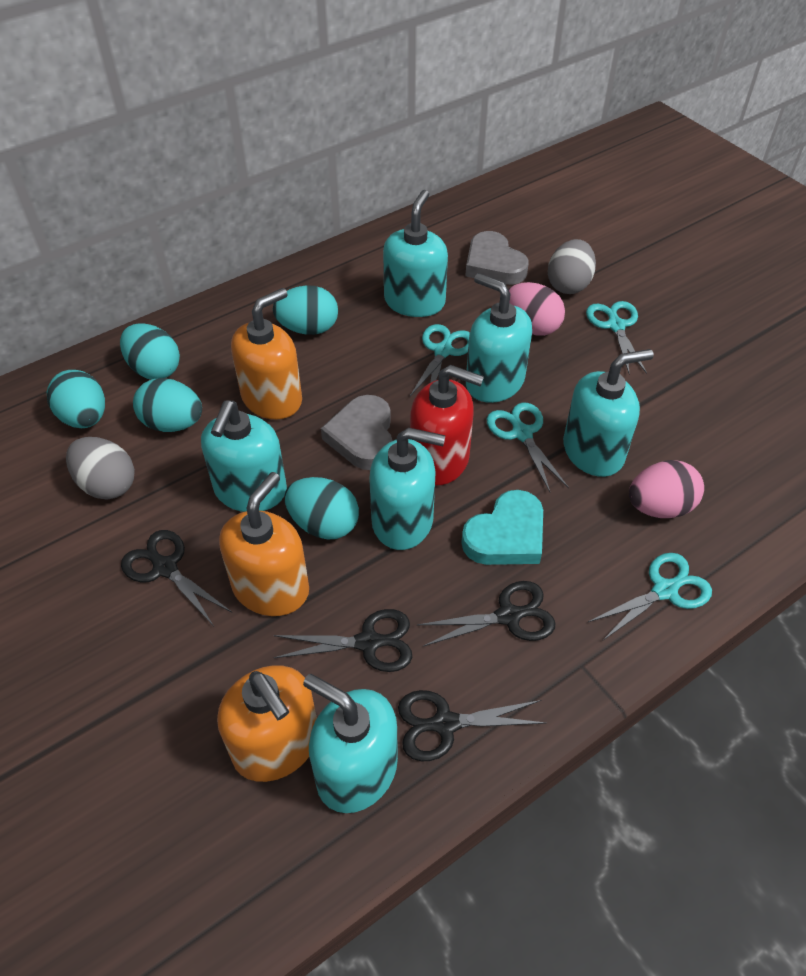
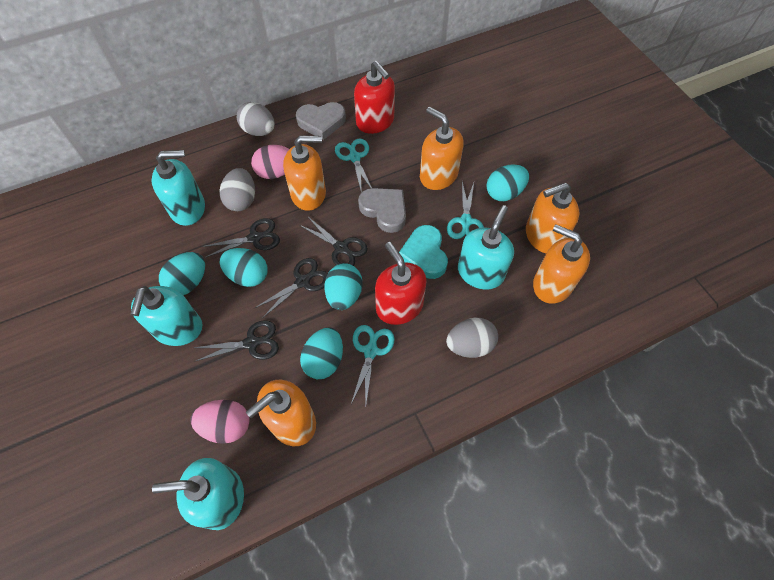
grey egg: [66,437,135,499] [548,239,596,294] = 2 -> [220,168,255,211] [237,102,275,136] [446,318,498,358] = 3
orange soap dispenser: [217,665,317,782] [219,472,309,616] [231,288,302,420] = 3 -> [246,380,316,446] [283,135,326,211] [420,107,464,190] [526,183,579,253] [533,224,590,304] = 5
red soap dispenser: [410,365,484,486] = 1 -> [354,61,395,134] [375,242,427,325] = 2
turquoise scissors: [410,324,470,396] [487,403,569,492] [586,301,647,374] [588,553,712,641] = 4 -> [335,139,372,193] [351,325,395,404] [447,182,484,239] = 3
turquoise soap dispenser: [201,401,287,512] [303,674,398,813] [369,428,445,550] [383,190,448,317] [466,273,532,403] [563,349,653,477] = 6 -> [130,286,202,346] [152,150,205,226] [152,458,244,530] [458,205,514,289] = 4

